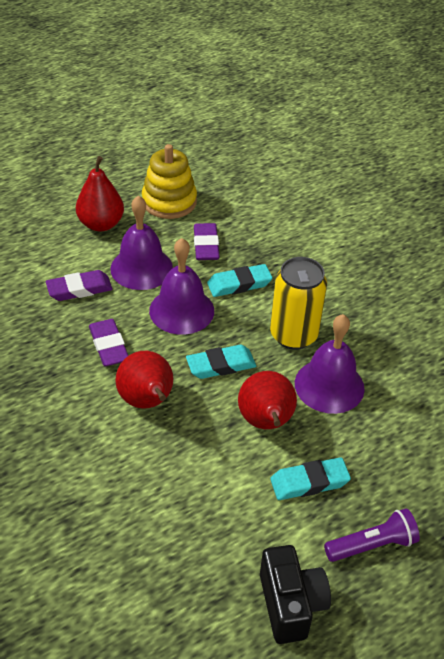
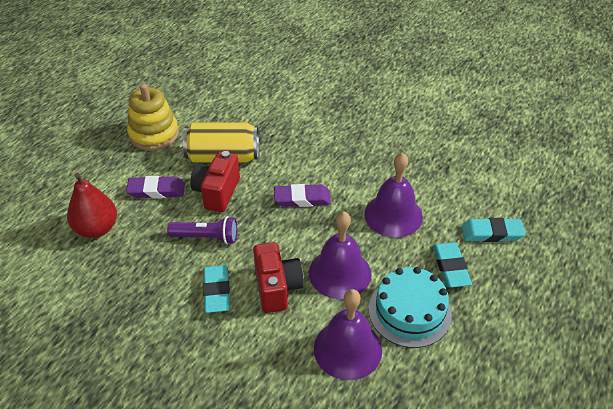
black camera: [260,545,331,644] = 1 -> none = 0
purple eraser: [46,270,113,301] [89,319,128,366] [194,223,220,260] = 3 -> [126,176,185,198] [274,184,331,207] = 2
red camera: none = 0 -> [190,151,240,212] [253,242,304,313] = 2
red pear: [76,156,124,232] [115,351,173,409] [238,371,297,429] = 3 -> [67,173,117,238] = 1
turquoise cake: none = 0 -> [369,267,452,348] = 1

